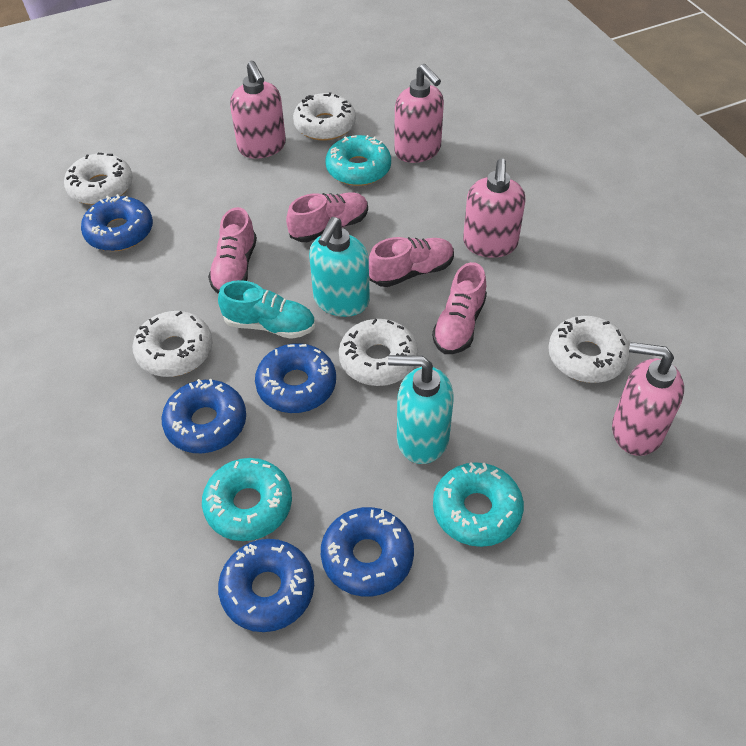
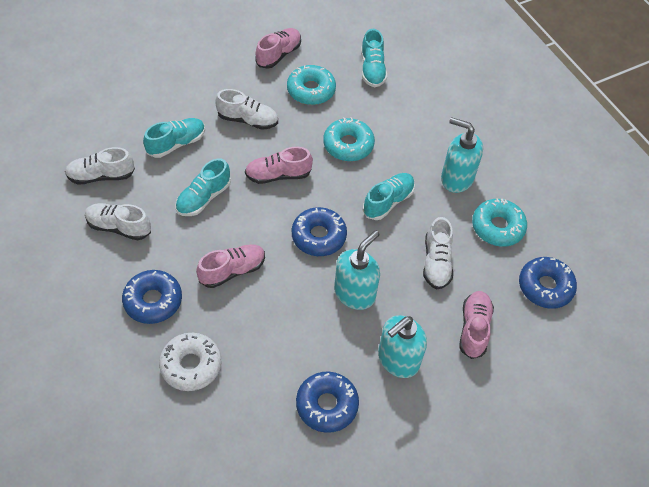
blue donut: [81,194,153,251] [162,379,246,453] [218,539,314,632] [255,343,336,413] [321,507,414,597] = 5 -> [122,270,182,324] [292,207,347,256] [296,372,359,433] [519,257,577,309] = 4
pink soap dispenser: [230,61,286,158] [394,64,444,163] [463,158,526,258] [612,342,684,456] = 4 -> none = 0
turquoise shoe: [218,280,315,339] = 1 -> [143,118,205,158] [175,158,231,216] [361,29,387,87] [363,173,415,220] = 4
turquoise soap dispenser: [309,217,370,317] [388,355,454,464] = 2 -> [334,230,380,310] [378,315,427,378] [441,117,483,193] = 3
white donut: [64,153,133,205] [133,311,212,377] [293,92,356,141] [339,319,418,386] [548,316,630,383] = 5 -> [159,333,221,391] = 1
white shoe: none = 0 -> [65,147,135,185] [85,203,151,240] [215,89,278,130] [423,217,453,289] = 4

